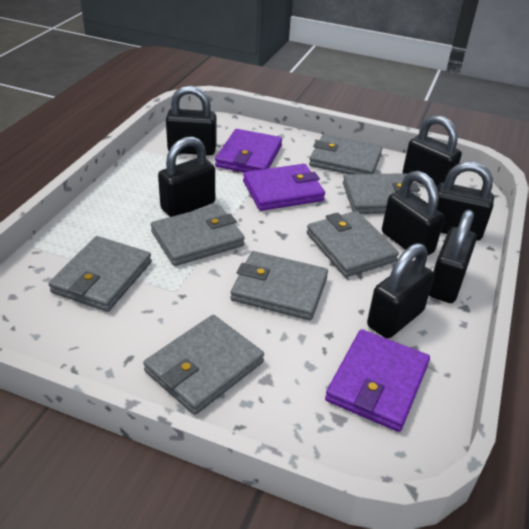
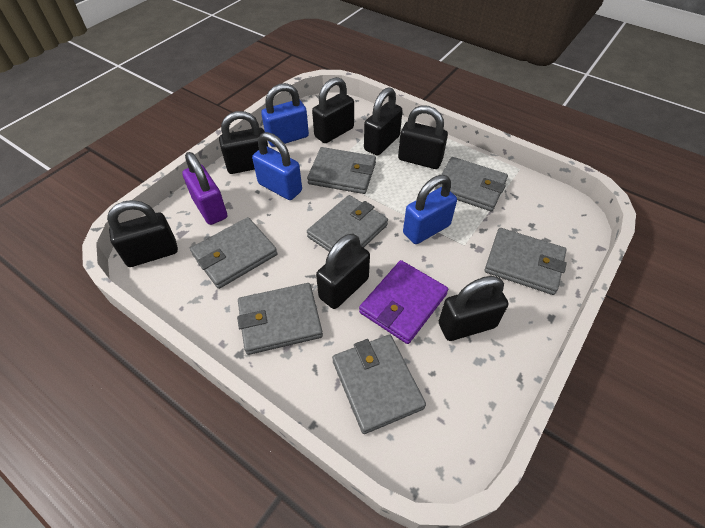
blue padlock: none = 0 -> [252,132,302,200] [261,83,309,147] [403,175,457,244] = 3
purple padlock: none = 0 -> [182,152,227,225] = 1
purple wallet: [215,129,282,172] [243,164,325,211] [325,329,430,432] = 3 -> [359,260,448,344] = 1

